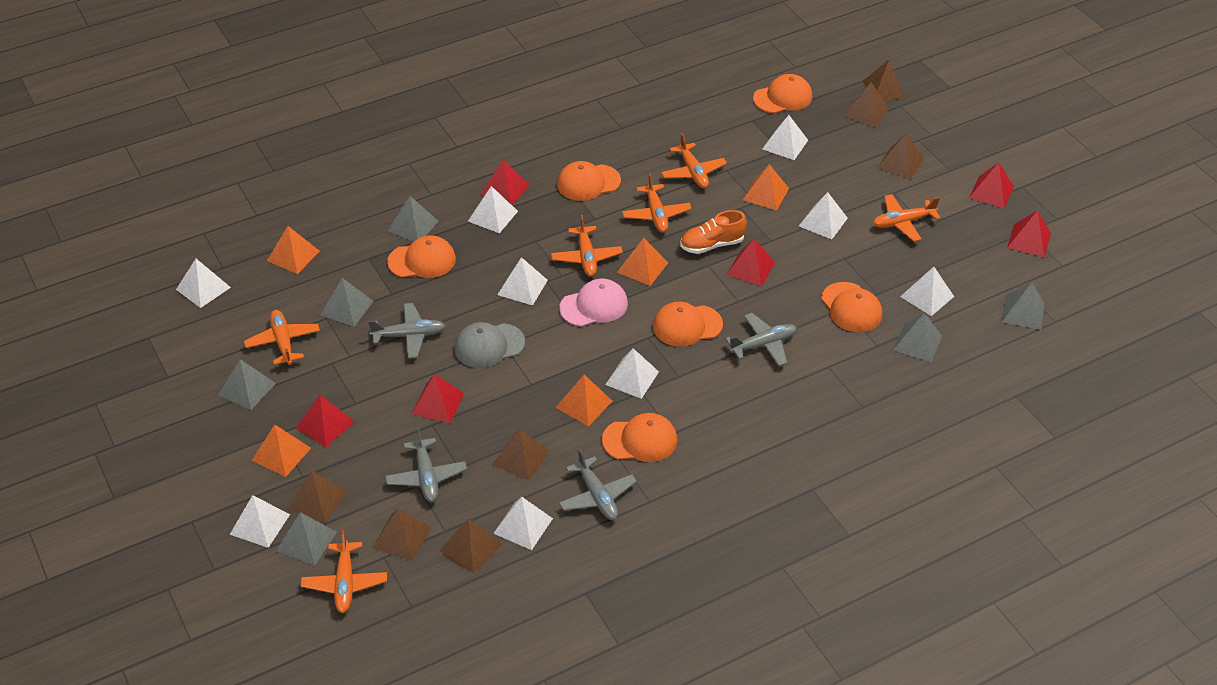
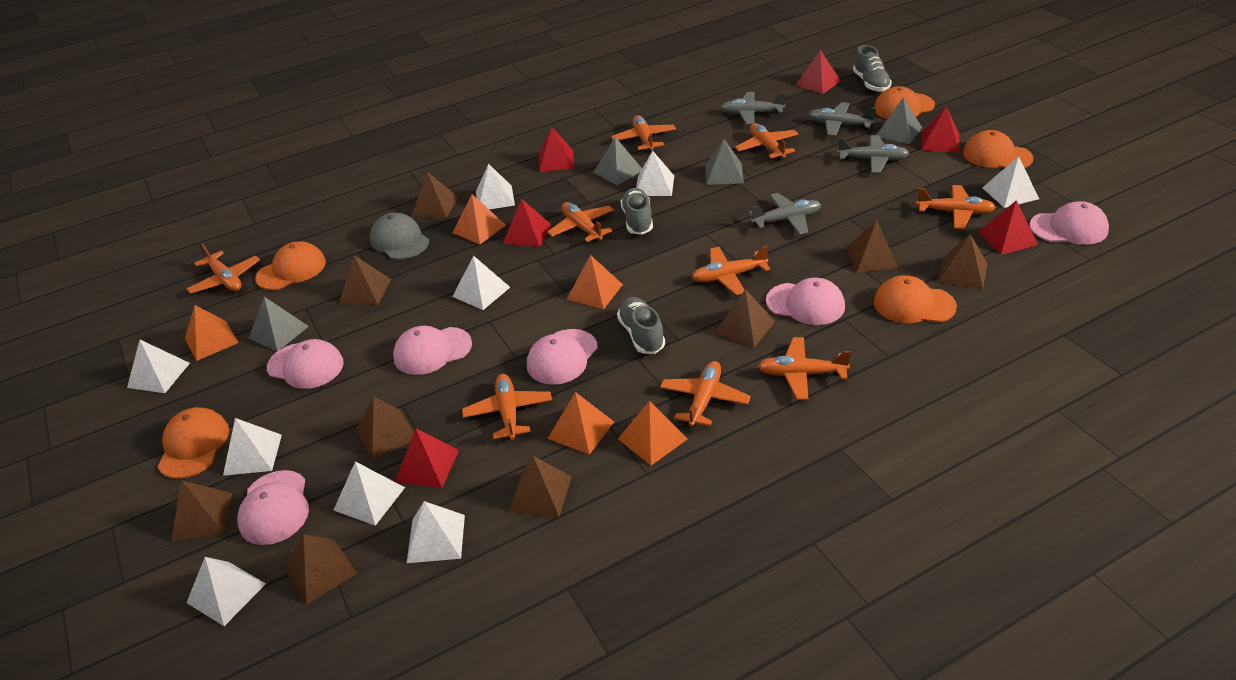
brown pyramid: [288,470,347,523] [373,509,431,561] [440,518,502,573] [492,428,550,480] [844,83,889,127] [863,60,906,100] [877,133,923,179] = 7 -> [171,480,232,542] [284,534,357,605] [339,255,391,305] [356,397,414,459] [412,172,458,218] [509,456,572,517] [715,289,775,348] [846,220,899,272] [938,234,988,289] = 9
grey pyramid: [218,359,276,410] [276,512,337,565] [320,278,373,327] [388,196,439,242] [893,313,942,362] [1002,282,1044,330] = 6 -> [248,297,309,351] [593,137,642,185] [705,139,744,185] [877,97,922,144] = 4
grey shoe: none = 0 -> [617,297,665,354] [620,188,653,235] [853,45,892,92] = 3
orange cap: [387,235,456,278] [557,161,621,201] [602,413,677,462] [653,302,723,347] [753,74,812,113] [821,282,882,332] = 6 -> [158,407,229,479] [255,241,326,290] [874,86,935,119] [874,275,957,323] [963,130,1034,168] = 5
orange plane: [244,310,320,365] [301,530,387,613] [551,215,623,277] [622,173,692,232] [661,133,727,188] [873,194,941,242] = 6 -> [187,243,260,294] [462,374,552,440] [547,202,614,242] [611,115,676,152] [660,361,751,427] [692,245,771,295] [735,123,799,160] [758,337,851,400] [916,185,996,229] = 9
orange shoe: [680,210,747,254] = 1 -> none = 0
pink cap: [559,279,628,327] = 1 -> [237,470,309,545] [267,339,344,389] [393,326,472,375] [527,329,598,385] [766,278,845,325] [1029,201,1109,245] = 6

